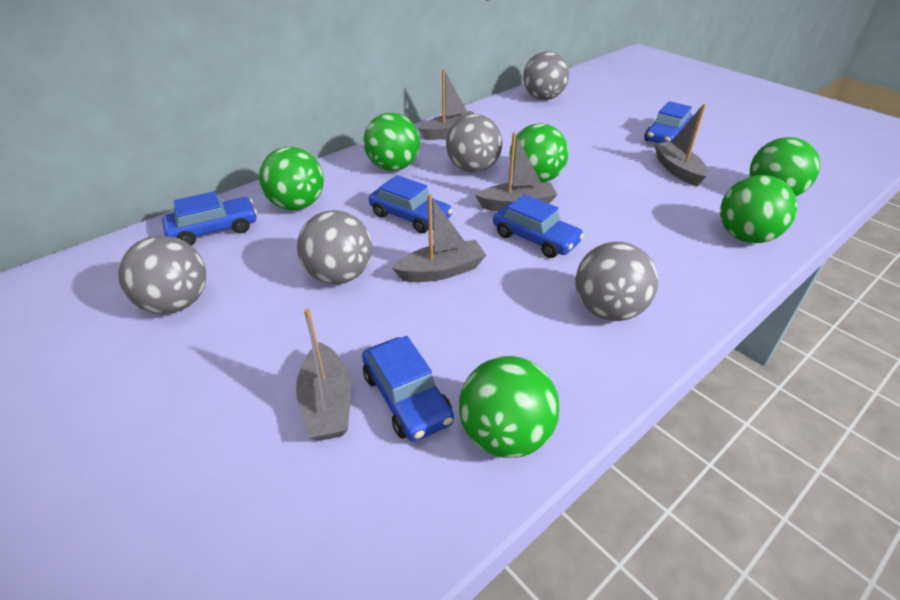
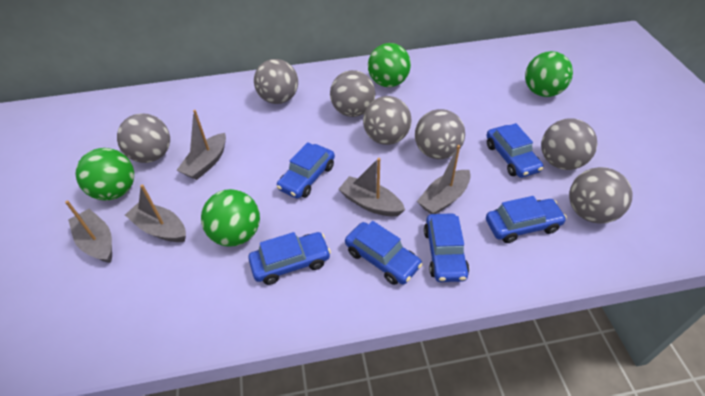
blue car: [162,191,257,246] [362,336,454,442] [369,175,453,233] [493,194,584,258] [644,101,692,143] = 5 -> [248,232,331,285] [277,142,335,198] [345,221,423,285] [424,213,469,282] [486,123,543,178] [486,196,567,243] = 6
green ball: [259,147,324,210] [363,113,420,171] [459,356,560,458] [510,123,568,183] [720,175,797,243] [750,137,820,196] = 6 -> [75,148,134,200] [201,189,260,247] [368,43,411,87] [525,51,573,97] = 4
grey ball: [118,236,206,314] [297,210,372,284] [446,114,502,172] [523,51,569,100] [575,242,658,321] = 5 -> [117,113,170,163] [254,59,298,104] [330,70,375,117] [363,96,412,145] [415,109,465,159] [541,118,597,170] [569,167,632,224] = 7

